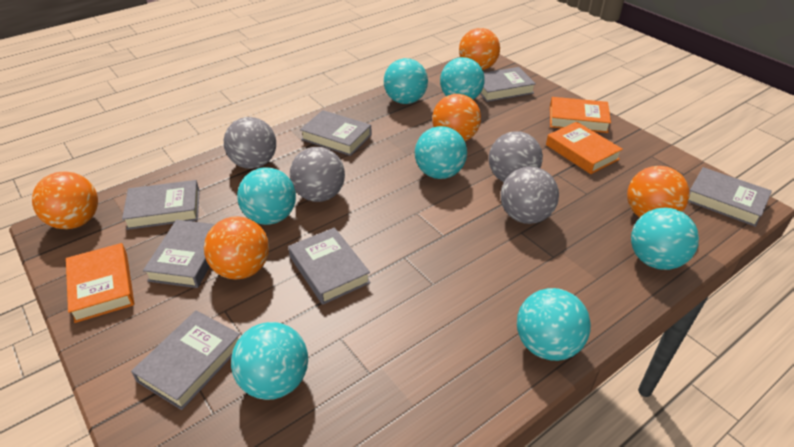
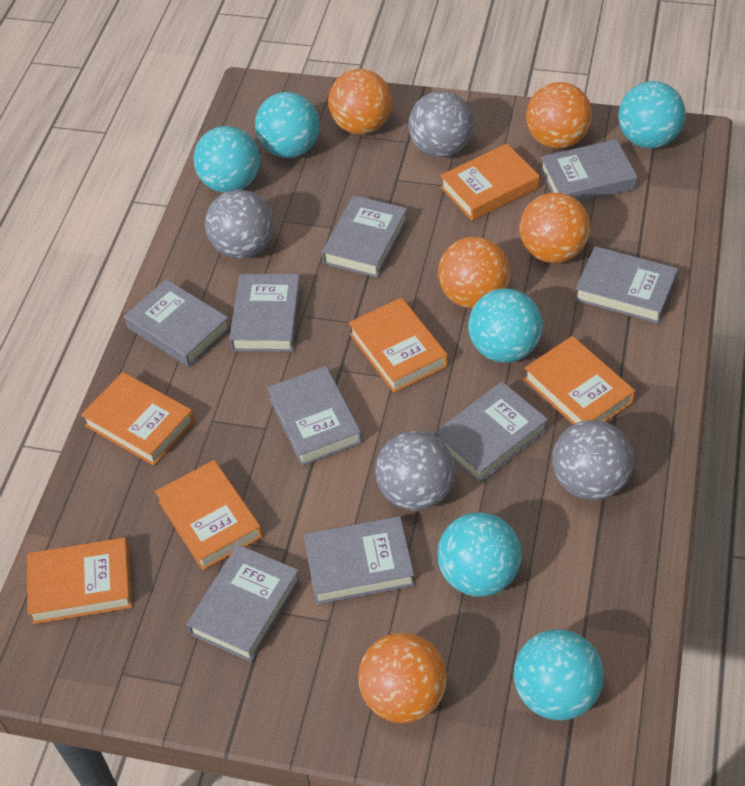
grey book: [122,180,200,230] [131,310,240,410] [143,220,215,288] [288,227,371,305] [300,110,372,156] [480,67,536,102] [688,167,772,227] = 7 -> [124,279,231,367] [186,544,301,662] [229,274,301,352] [267,366,362,466] [304,516,415,604] [322,195,408,278] [434,382,548,483] [540,139,638,202] [575,246,678,324] = 9
orange book: [66,243,134,323] [546,122,623,174] [550,97,611,133] = 3 -> [27,538,133,624] [81,372,195,466] [155,460,263,570] [349,298,448,393] [440,144,540,221] [524,336,635,425] = 6
turquoise ball: [231,322,308,400] [237,167,296,225] [384,58,428,104] [415,126,467,179] [440,57,485,100] [517,288,591,361] [631,208,699,270] = 7 -> [194,126,260,193] [255,92,320,158] [438,512,522,597] [468,288,543,363] [514,629,604,720] [618,81,686,148] = 6

